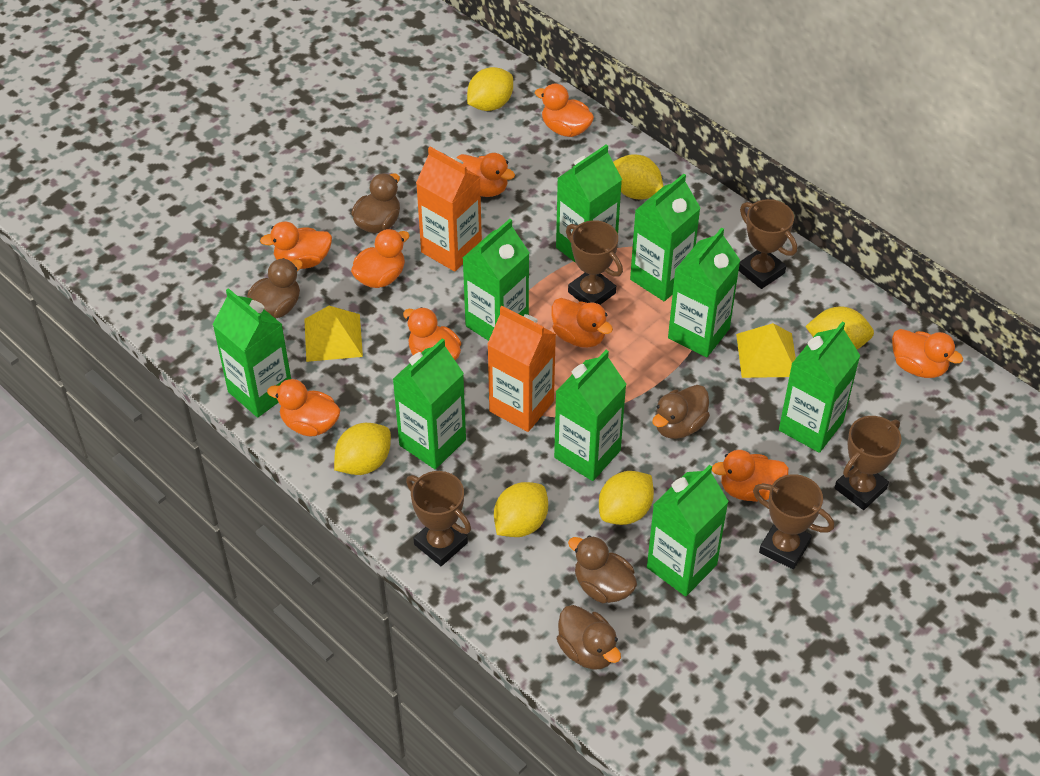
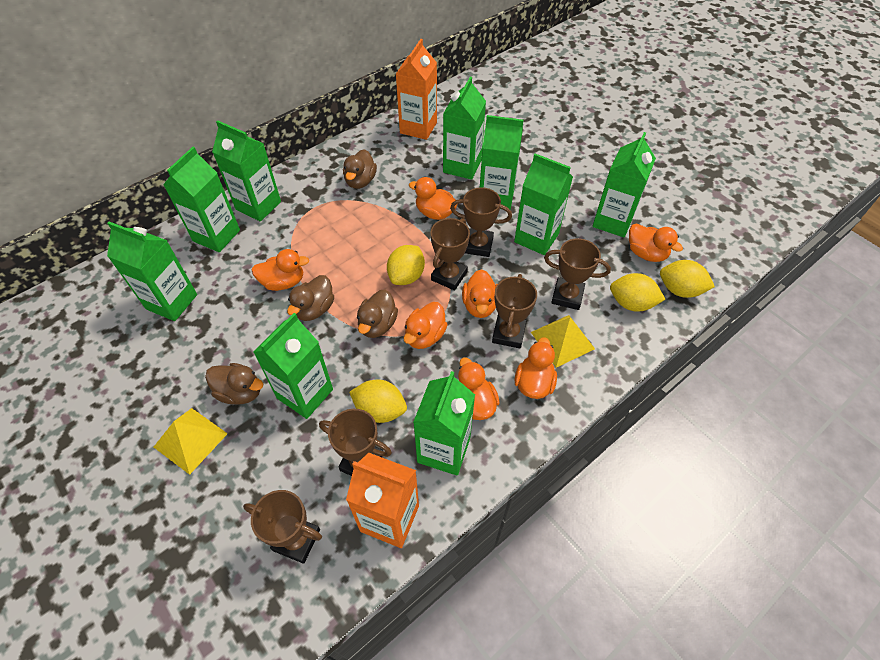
brown duck: [247,258,303,319] [351,173,400,233] [557,605,621,669] [568,535,637,603] [652,385,710,439] = 5 -> [205,363,263,404] [287,275,334,321] [343,149,377,189] [357,289,398,338] = 4
brown trophy: [406,471,471,566] [566,220,623,305] [739,199,797,289] [753,474,834,569] [835,416,901,510] = 5 -> [243,490,322,564] [319,409,392,476] [431,218,470,291] [450,187,512,257] [492,274,537,348] [544,238,611,310] = 6
orange duck: [260,222,332,269] [267,379,341,436] [351,229,410,288] [403,307,461,360] [457,153,515,197] [535,84,594,137] [551,298,613,348] [712,450,789,502] [892,329,963,378] = 9 -> [252,249,309,291] [404,302,448,349] [409,177,457,220] [458,357,500,420] [462,269,497,318] [515,337,557,399] [629,223,683,262] = 7
yellow lemon: [334,423,391,475] [467,67,513,111] [494,482,548,537] [599,471,654,525] [613,154,663,199] [805,306,874,349] = 6 -> [349,379,407,423] [387,245,425,285] [610,273,666,311] [660,260,715,298] = 4

